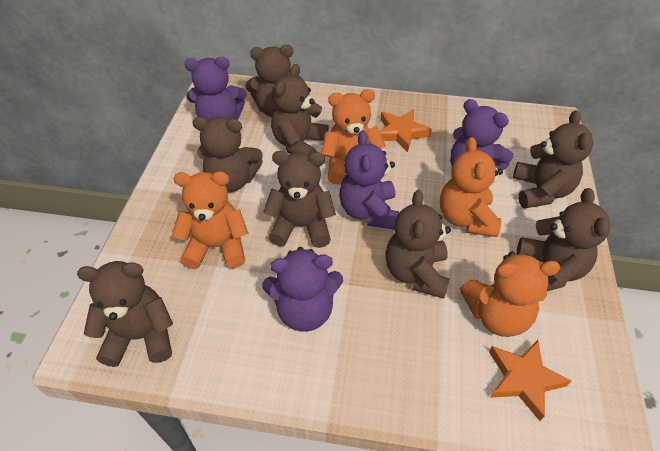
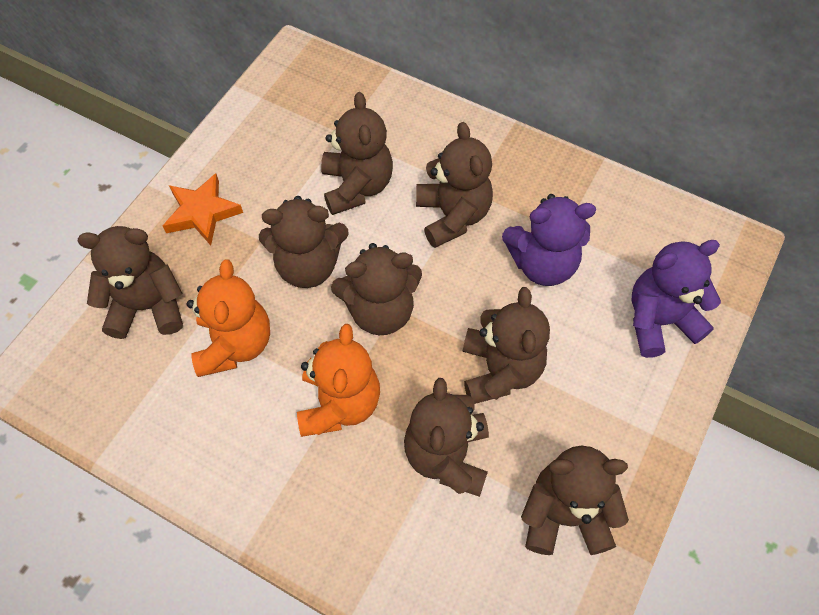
orange star: [379,109,432,153] [489,340,571,421] = 2 -> [163,173,243,245] = 1
orange teddy bear: [172,171,249,269] [321,89,386,184] [440,137,503,237] [460,251,560,337] = 4 -> [187,259,270,377] [297,324,380,437] = 2
purple teddy bear: [185,57,247,121] [262,247,343,332] [339,130,399,230] [450,99,513,170] = 4 -> [502,194,596,286] [631,240,721,358] = 2

